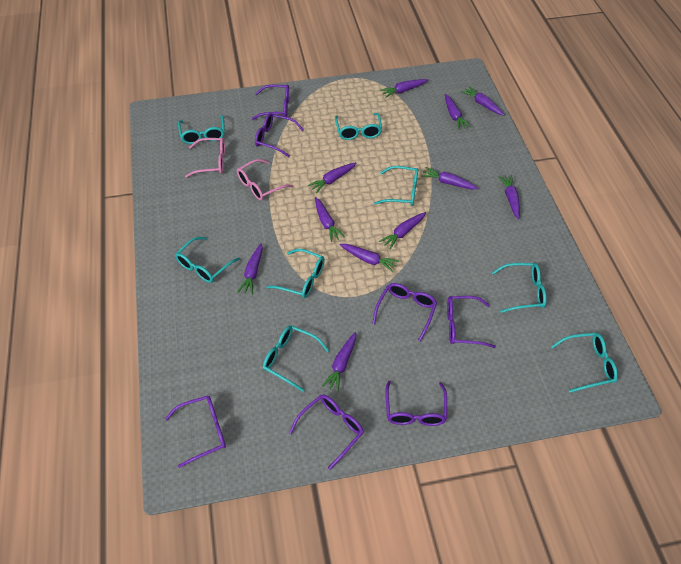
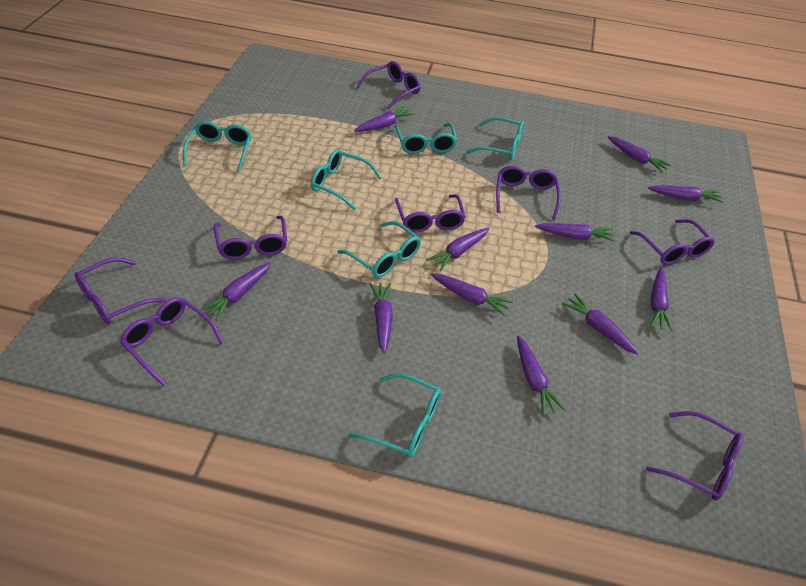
pink glasses: [185,137,225,178] [237,159,293,200] = 2 -> none = 0
purple glasses: [165,395,226,468] [252,85,289,120] [255,113,304,157] [289,395,364,470] [372,283,437,342] [385,381,447,426] [447,296,496,348] = 7 -> [74,257,166,324] [120,297,224,386] [214,216,287,260] [357,61,421,110] [395,194,466,233] [496,166,561,220] [629,219,715,265] [646,411,743,501] = 8
turquoise glasses: [175,237,240,283] [178,115,225,144] [263,325,329,392] [267,249,325,298] [335,113,382,140] [374,166,418,206] [492,263,547,313] [551,333,618,393] = 8 -> [183,121,252,173] [311,149,382,210] [337,221,421,278] [348,373,441,458] [395,123,457,154] [466,117,524,160] = 6

